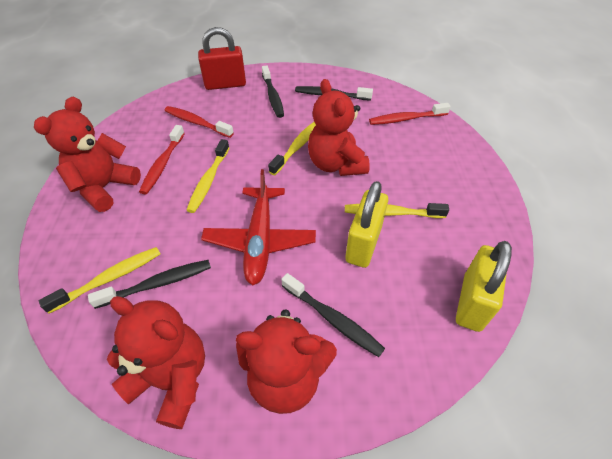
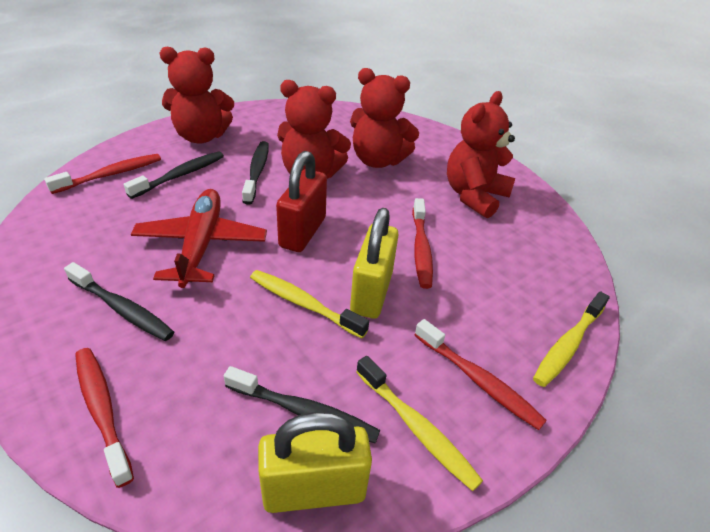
red toothbrush: [139,125,185,195] [165,106,234,138] [369,103,451,125] = 3 -> [44,154,161,194] [75,348,134,488] [412,198,433,289] [415,319,547,430] = 4
yellow toothbrush: [39,247,160,314] [186,139,229,213] [268,122,316,175] [345,203,449,218] = 4 -> [250,270,369,338] [356,356,483,491] [533,291,610,387] = 3

